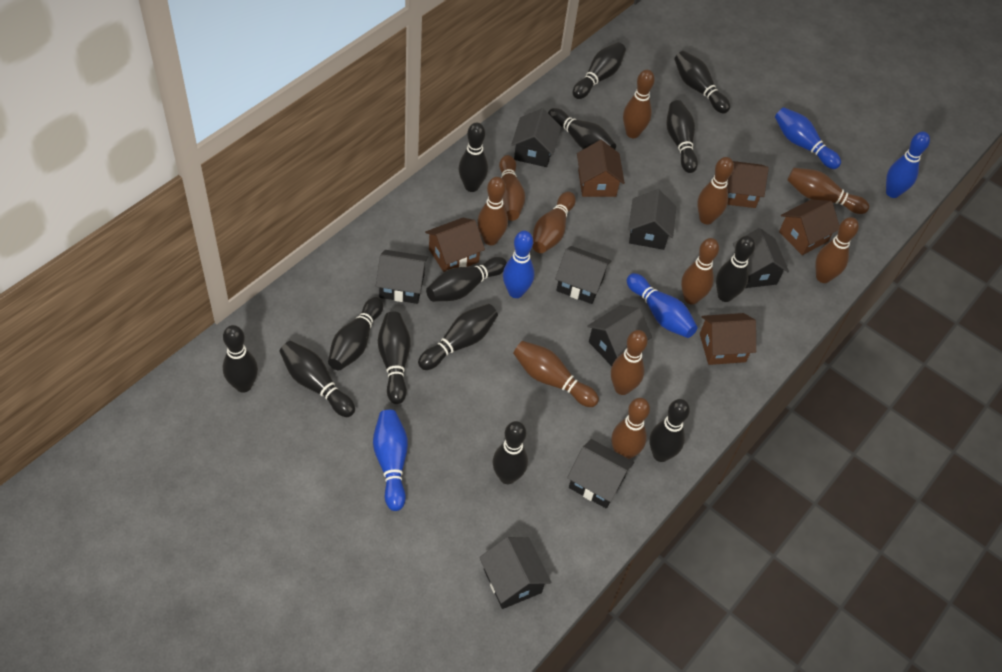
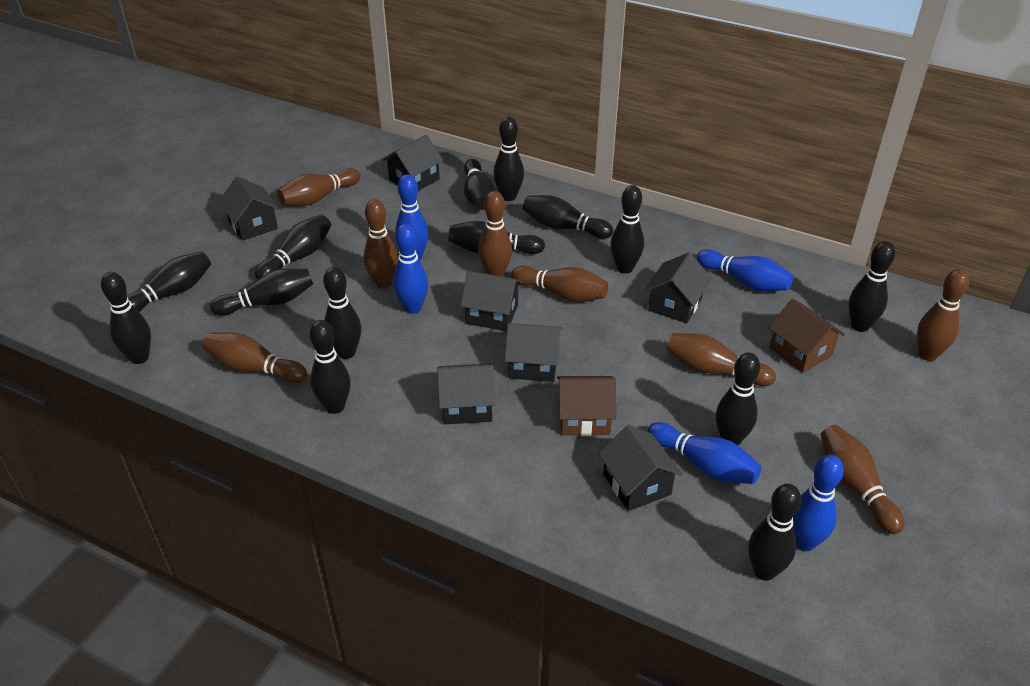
black house: [376,250,428,304] [479,537,551,609] [511,108,561,167] [555,246,611,304] [567,439,634,508] [587,305,652,366] [628,189,676,250] [733,228,789,288] = 8 -> [218,177,279,241] [383,135,443,191] [437,363,495,424] [460,271,522,331] [504,323,562,382] [598,425,682,511] [645,252,711,323] = 7
brown bowling pin: [477,177,508,245] [499,155,525,221] [513,341,599,407] [532,192,576,253] [611,330,648,395] [612,398,650,459] [623,70,655,138] [681,238,719,305] [697,157,734,225] [787,168,869,214] [815,217,859,283] = 11 -> [203,332,307,383] [277,168,361,206] [364,199,398,288] [478,191,512,277] [511,266,608,302] [666,333,776,386] [821,425,905,534] [917,269,969,361] = 8
brown house: [425,218,485,272] [577,140,625,197] [700,313,756,365] [727,161,769,208] [779,200,839,255] = 5 -> [557,376,616,436] [768,299,845,373] = 2

